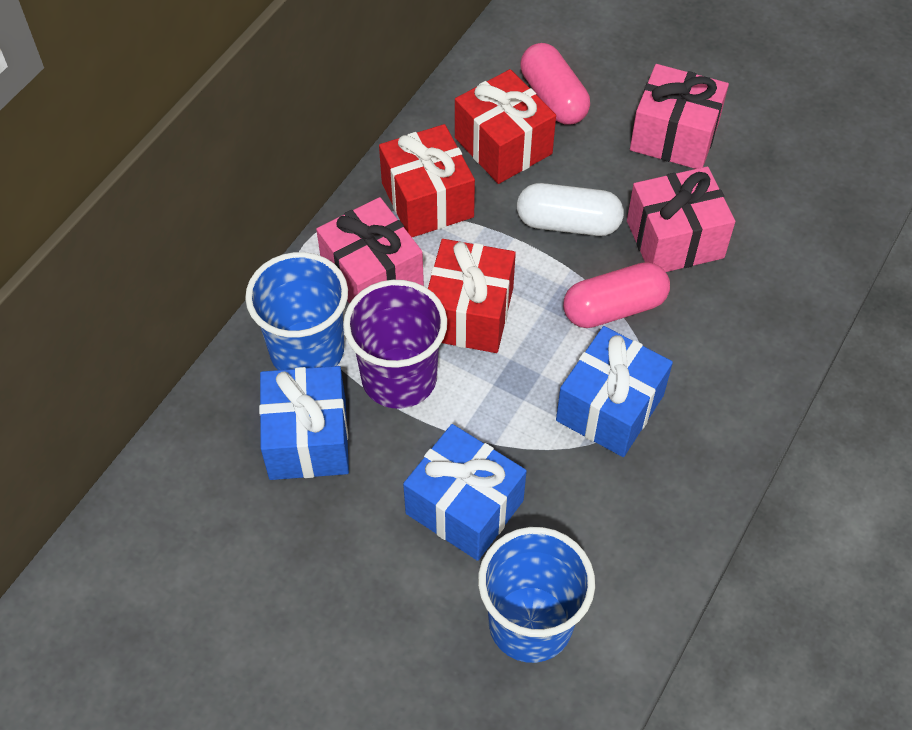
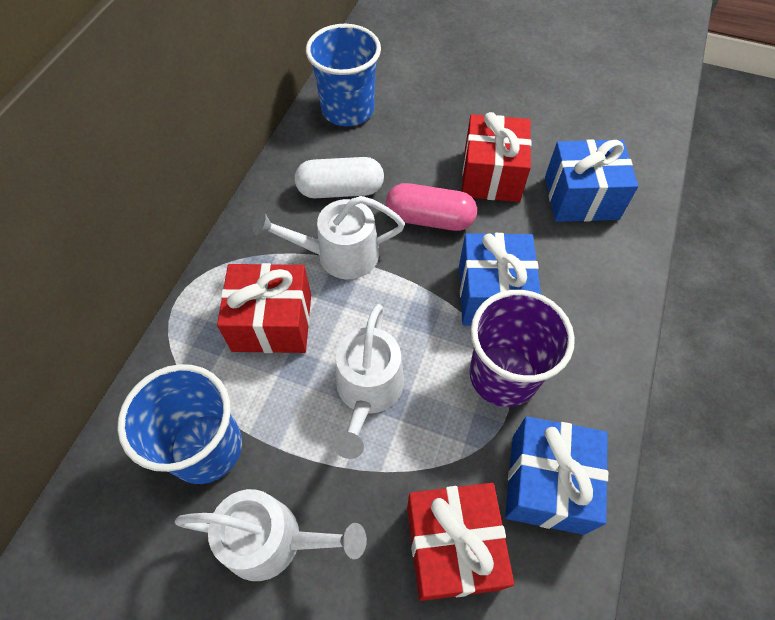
pink capsule: [521,43,590,125] [563,262,670,328] = 2 -> [386,183,477,231] = 1
pink gift: [316,197,424,304] [627,166,735,272] [630,64,729,169] = 3 -> none = 0
white watering can: none = 0 -> [175,489,367,581] [253,196,405,279] [333,304,404,459] = 3

